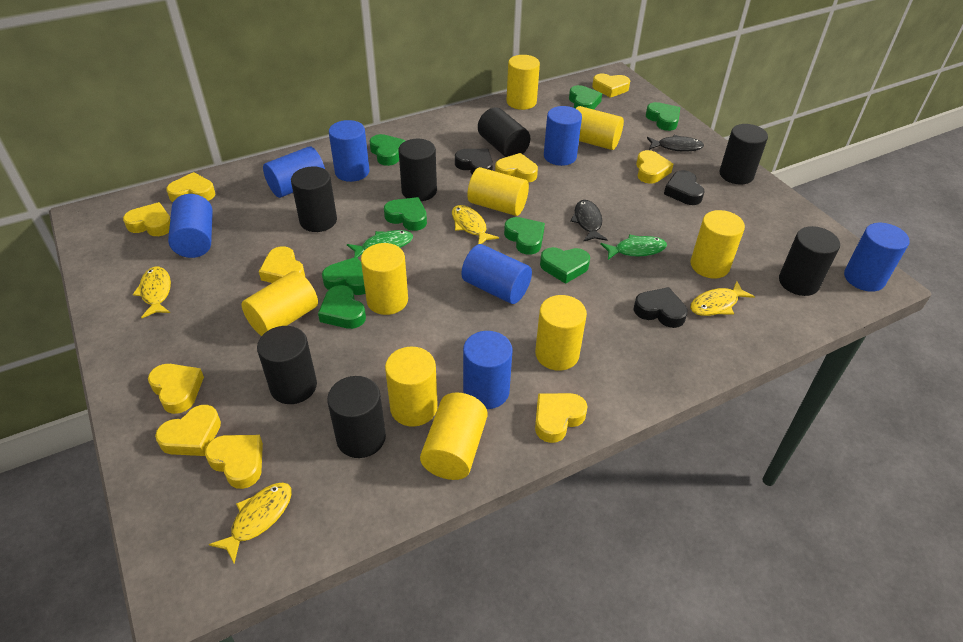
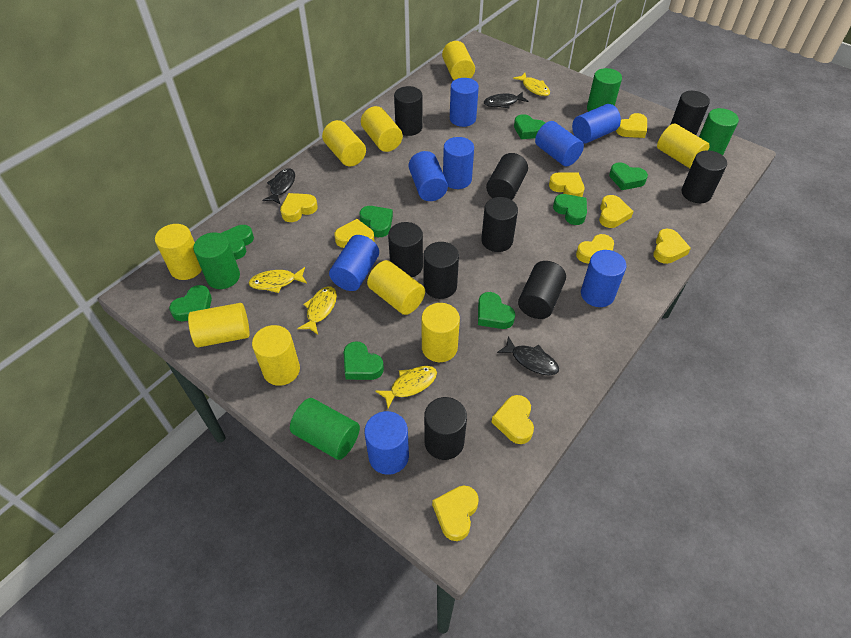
black cylinder: [257,326,317,404] [291,167,337,232] [327,376,386,458] [399,139,437,201] [478,107,530,157] [719,124,768,185] [779,226,840,296] = 7 -> [388,222,423,277] [394,86,423,136] [423,242,459,299] [424,397,467,460] [481,197,518,252] [486,153,528,200] [518,261,566,319] [670,91,710,135] [681,150,727,203] = 9
black fish: [570,200,607,242] [647,135,704,152] = 2 -> [262,168,295,205] [484,92,529,108] [497,336,559,376] = 3
black heart: [455,149,493,174] [633,287,688,328] [664,170,705,205] = 3 -> none = 0
blue cylinder: [168,194,213,258] [263,146,325,198] [329,120,369,182] [462,244,532,304] [463,331,512,409] [544,106,582,166] [844,223,909,292] = 7 -> [329,235,379,291] [364,411,409,475] [409,151,448,201] [443,137,474,189] [450,78,479,127] [535,121,584,166] [572,104,621,144] [581,250,626,307] = 8
green cylinder: none = 0 -> [193,232,240,289] [290,398,360,460] [587,68,622,112] [699,108,739,155] = 4
green fish: [347,230,413,258] [600,234,667,260] = 2 -> none = 0
yellow heart: [123,202,170,236] [148,364,204,414] [155,405,221,456] [166,172,215,202] [205,435,263,489] [259,246,305,283] [495,153,538,183] [535,393,588,443] [592,74,630,98] [636,150,674,184] = 10 -> [280,193,318,222] [334,219,375,248] [432,485,479,541] [492,395,534,444] [549,172,584,197] [576,234,614,264] [599,195,634,228] [616,113,647,138] [653,229,691,264] = 9

